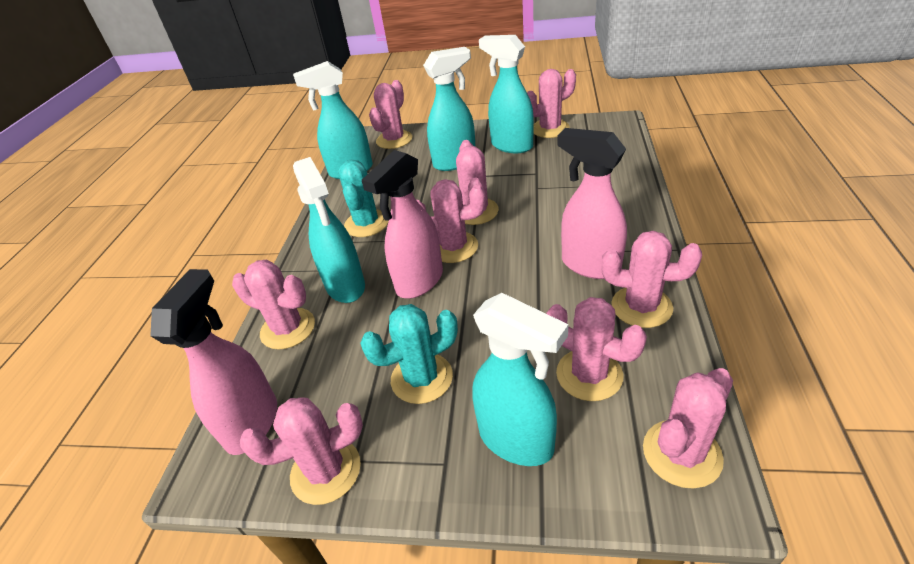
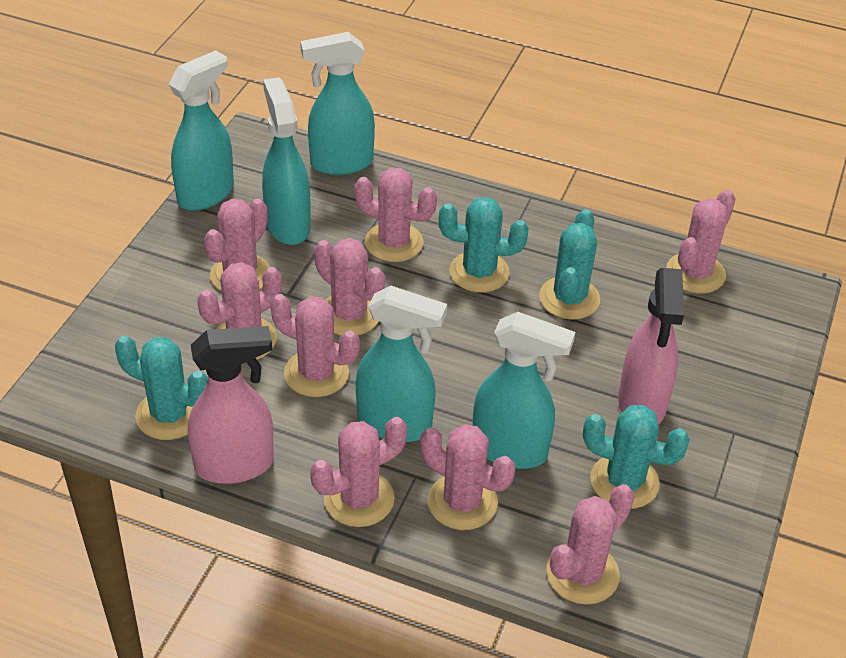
pink spray bottle: [150,269,277,455] [362,150,443,299] [557,128,627,279] = 3 -> [188,326,274,484] [618,268,684,425] = 2
turquoise cactus: [338,159,389,237] [360,304,458,404] = 2 -> [115,336,208,440] [439,197,528,293] [539,209,600,320] [583,405,690,509] = 4

